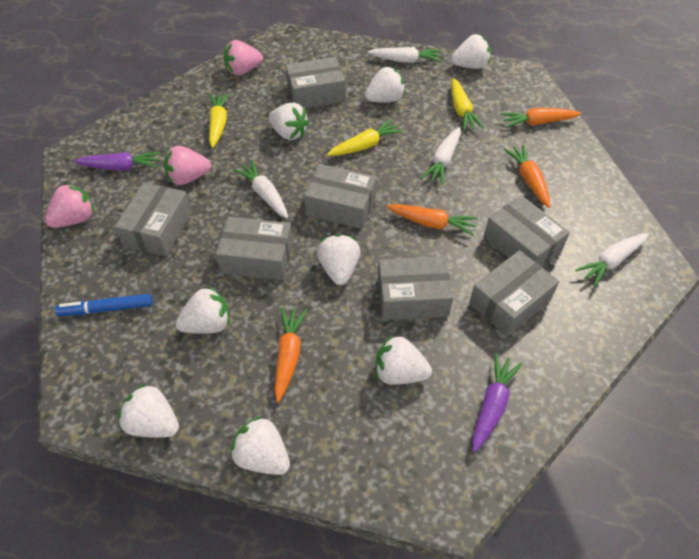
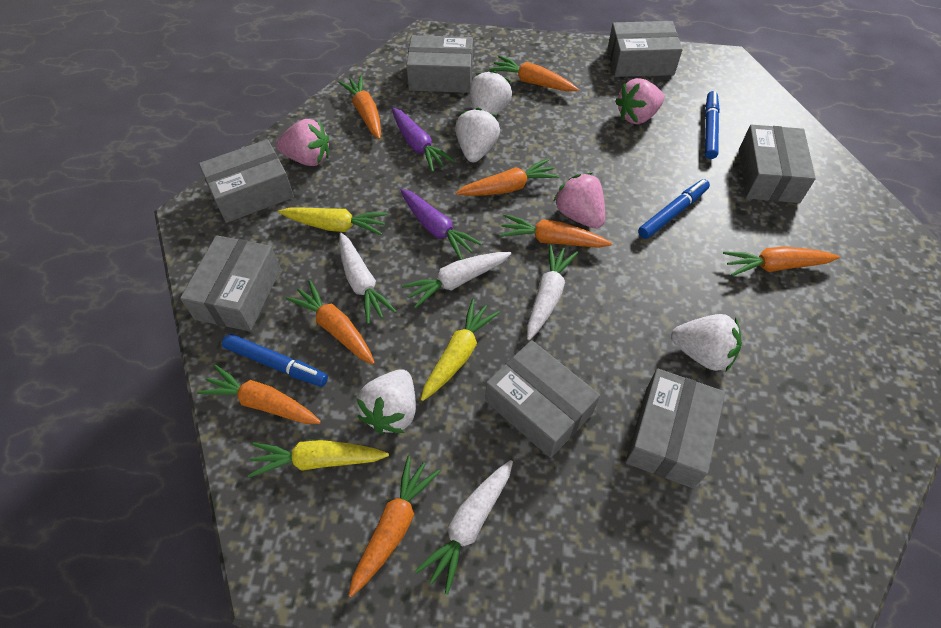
blue marker: [55,294,153,316] = 1 -> [222,334,328,387] [638,179,710,239] [705,91,720,159] = 3
orange carrot: [274,307,307,402] [386,204,478,235] [501,108,581,128] [504,145,550,208] = 4 -> [197,365,321,424] [286,280,375,364] [338,75,381,139] [348,455,440,597] [456,158,559,196] [489,56,579,92] [499,214,612,248] [723,247,840,276] = 8
white strawberry: [118,383,179,438] [176,286,230,334] [230,416,290,475] [269,103,309,140] [317,234,360,285] [365,66,405,102] [375,335,432,385] [451,34,490,69] = 8 -> [357,369,416,434] [455,108,500,162] [470,70,512,115] [671,314,742,371] = 4

